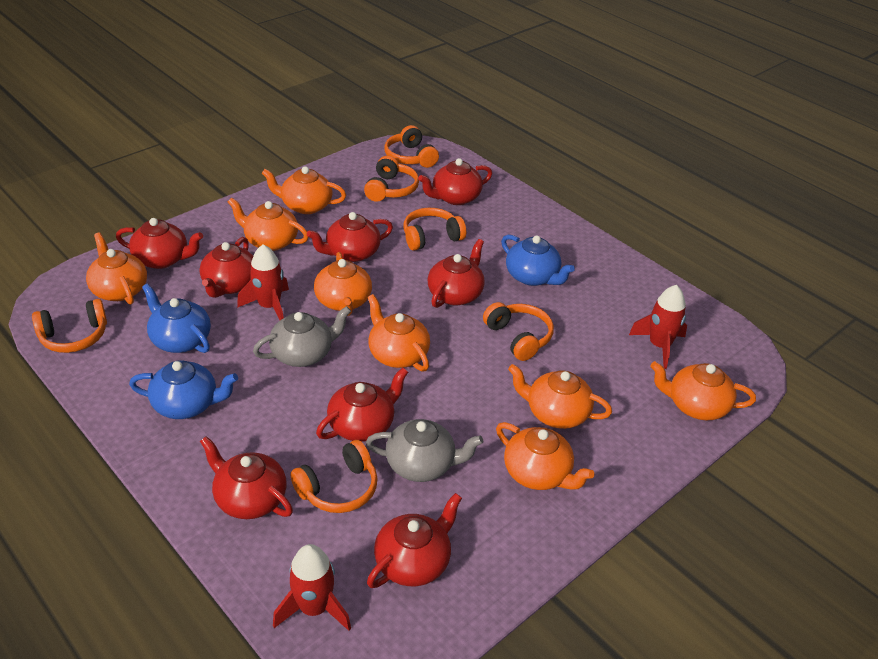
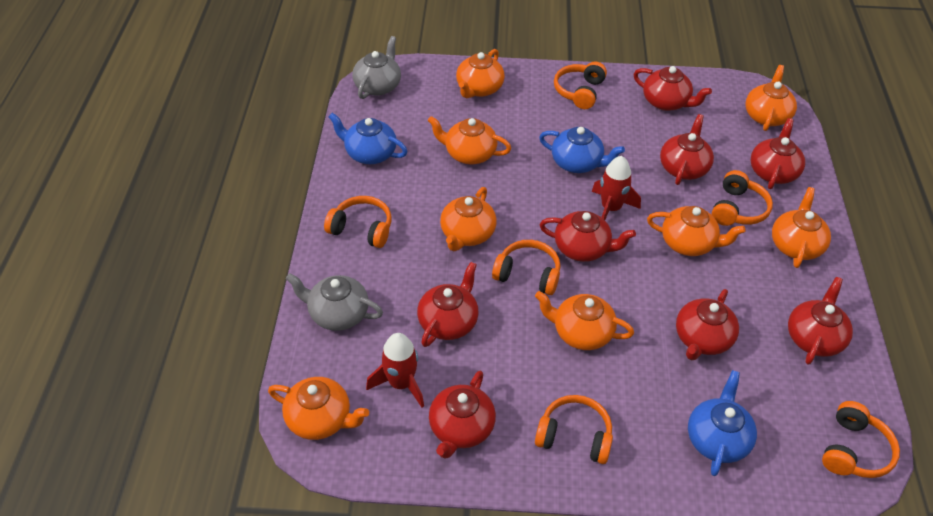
red rocket: [237,244,289,320] [273,544,351,631] [629,285,687,369] = 3 -> [366,333,424,408] [592,156,641,220] = 2

